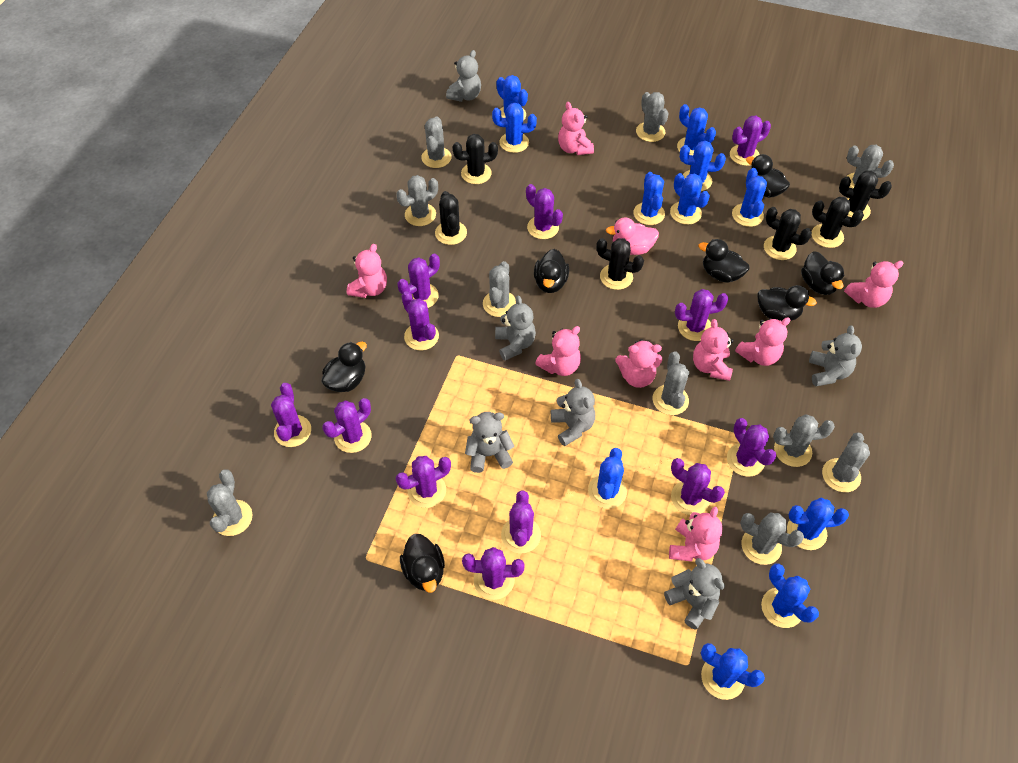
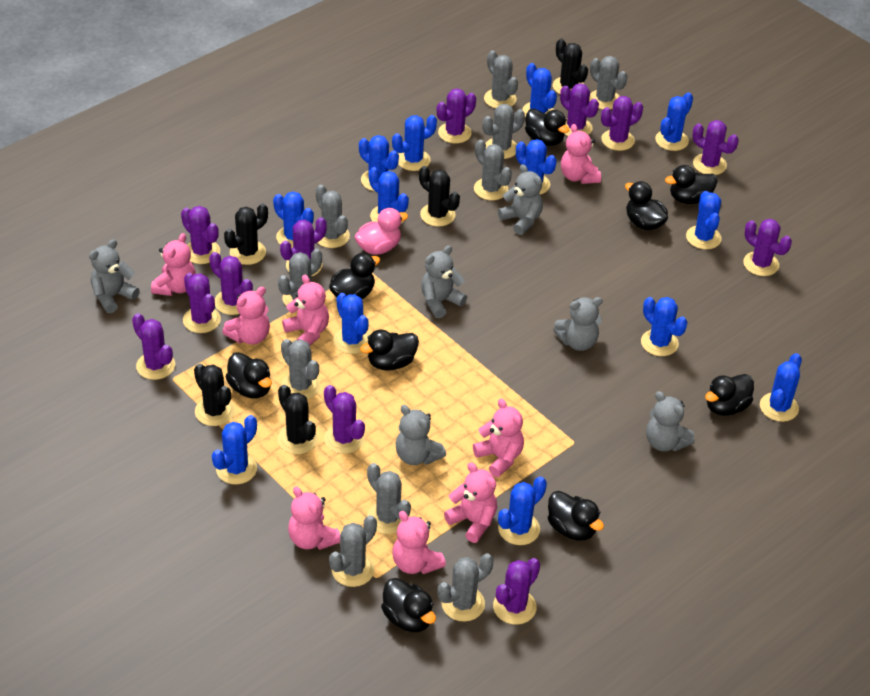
black cactus: [435,191,467,245] [452,134,498,184] [596,238,644,290] [764,207,812,260] [812,197,864,248] [839,170,892,221] = 6 -> [194,364,235,426] [224,203,268,265] [278,385,318,454] [419,166,460,227] [553,39,588,94] = 5
black duck: [322,342,367,392] [400,534,445,593] [534,249,569,293] [698,239,750,282] [746,154,790,198] [757,285,817,321] [801,251,845,295] = 7 -> [226,352,272,398] [329,253,380,299] [360,330,419,371] [381,578,436,632] [525,109,570,146] [548,491,604,541] [625,181,668,230] [665,165,718,204] [705,374,754,416] = 9
blue cactus: [492,103,537,153] [497,75,528,121] [588,448,627,509] [633,172,665,225] [670,173,710,225] [677,104,716,155] [680,141,726,191] [701,643,765,700] [732,168,767,227] [761,564,819,628] [787,498,849,550] = 11 -> [212,415,257,485] [273,192,314,248] [333,293,370,354] [359,135,399,191] [369,167,409,224] [392,115,437,171] [498,477,547,545] [516,139,557,195] [522,63,557,117] [641,297,687,356] [655,92,693,151] [686,191,722,250] [760,353,802,422] = 13

